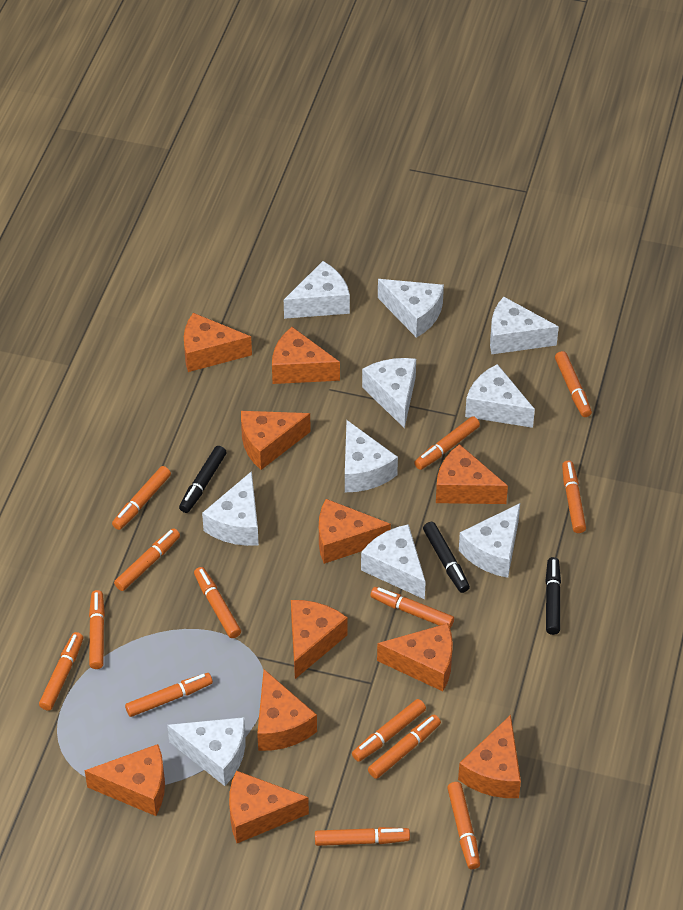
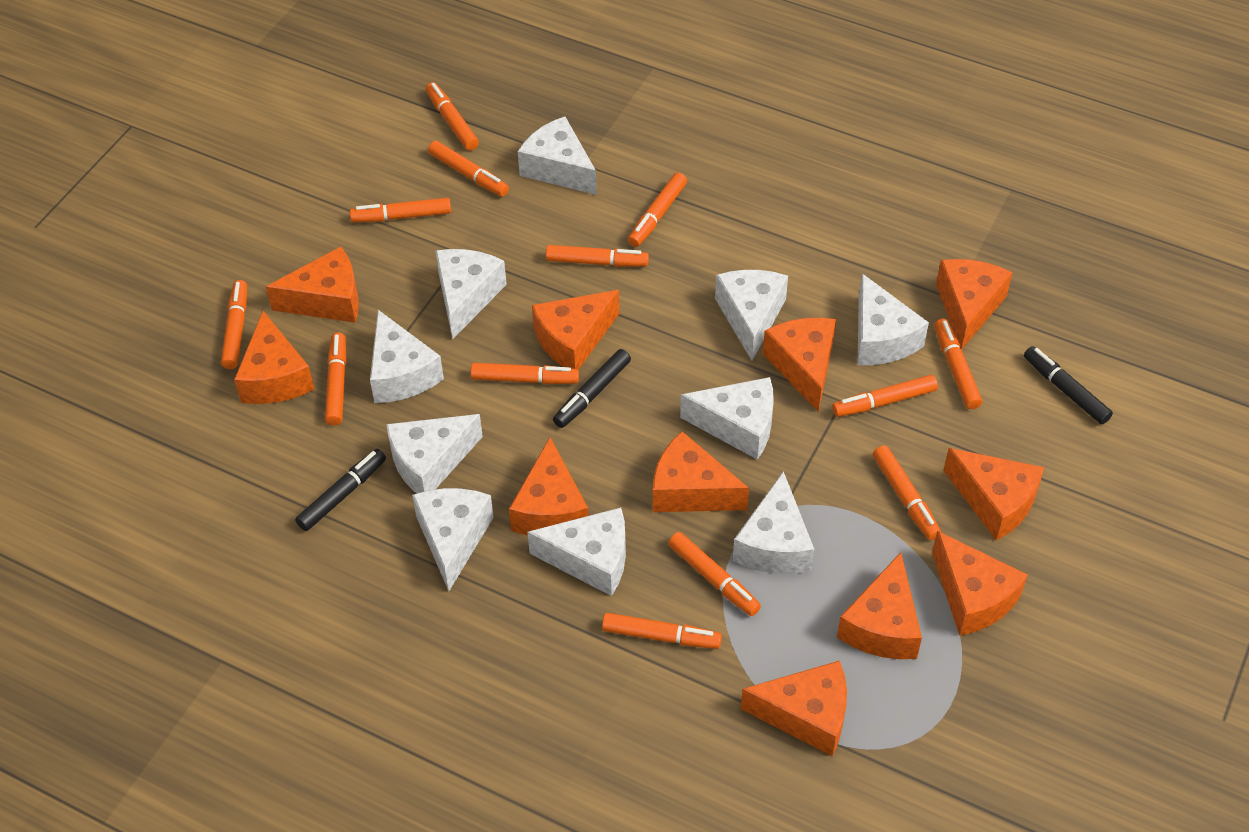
orange marker: [39,632,83,711] [89,590,105,669] [112,466,171,530] [114,528,180,591] [125,673,213,717] [194,567,241,638] [315,827,410,846] [352,699,426,762] [368,714,441,779] [370,587,454,628] [414,416,480,470] [447,782,480,869] [555,351,592,417] [562,461,586,533] = 14 -> [221,280,247,369] [325,332,347,425] [350,198,451,222] [426,82,479,151] [428,141,509,197] [471,363,579,384] [546,245,649,267] [602,613,722,649] [628,172,687,247] [668,532,761,616] [832,375,938,417] [873,445,941,540] [934,319,982,409] = 13

